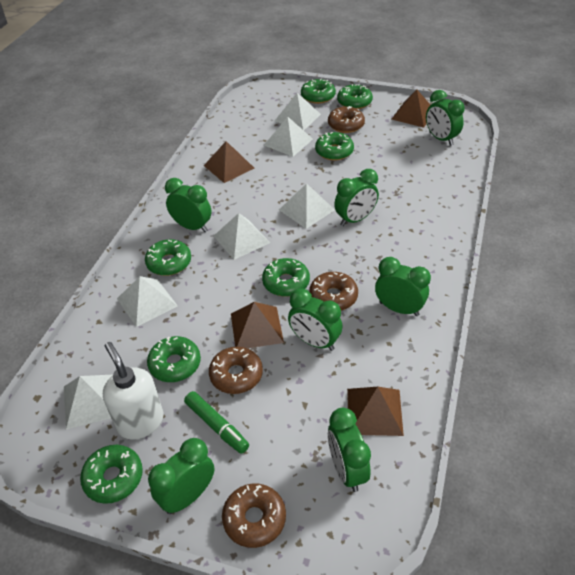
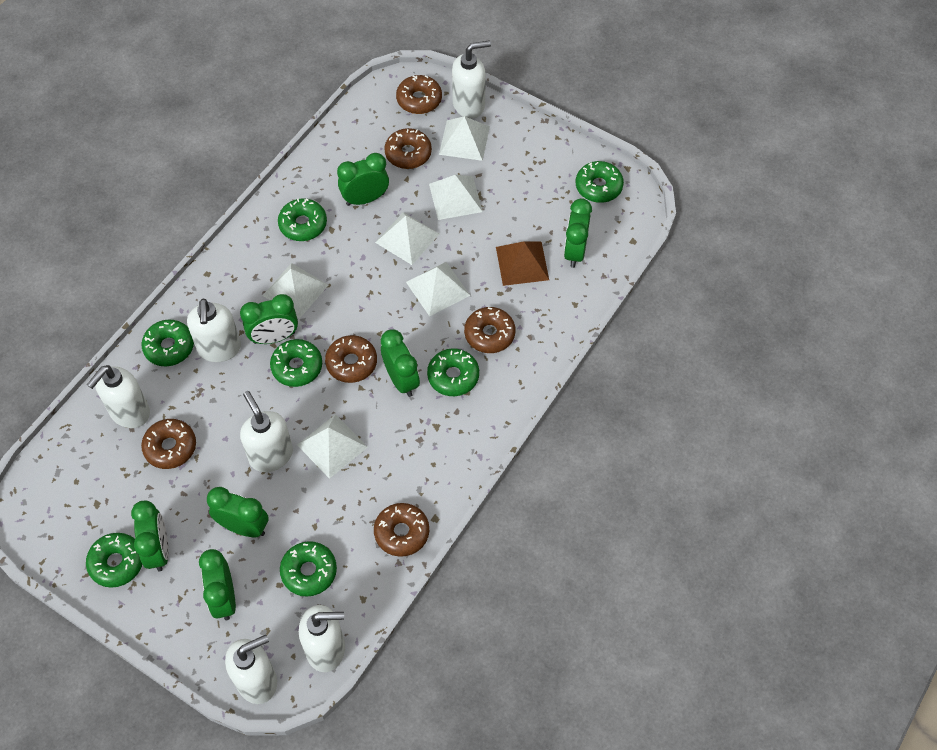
brown donut: [209,347,263,394] [222,483,286,548] [309,272,358,311] [328,106,365,133] = 4 -> [141,419,196,469] [325,335,377,383] [374,503,429,557] [384,128,432,169] [396,75,442,114] [464,307,515,353] = 6
brown pyramid: [204,141,254,183] [231,302,284,348] [347,387,404,436] [392,90,431,128] = 4 -> [496,241,549,286] = 1
green marker: [184,391,249,454] = 1 -> none = 0
white soap dispenser: [103,342,163,440] = 1 -> [87,365,150,428] [187,299,241,362] [225,635,277,704] [240,391,293,472] [299,605,345,672] [452,40,491,119] = 6

